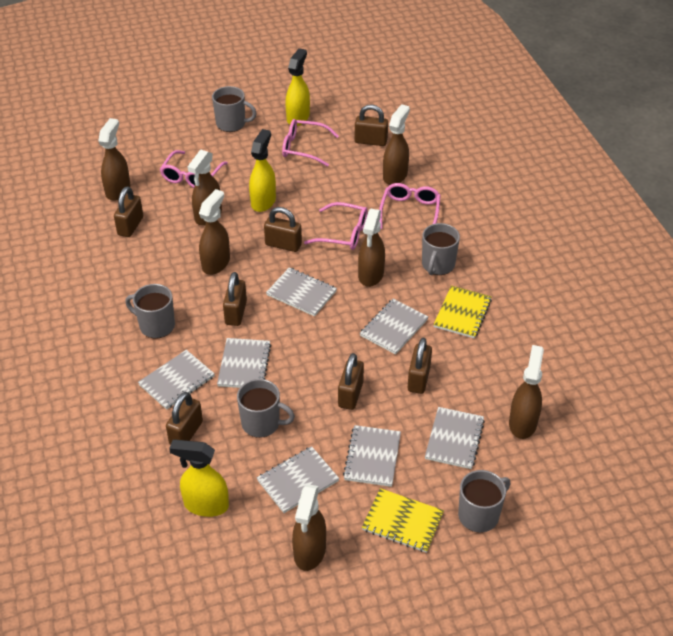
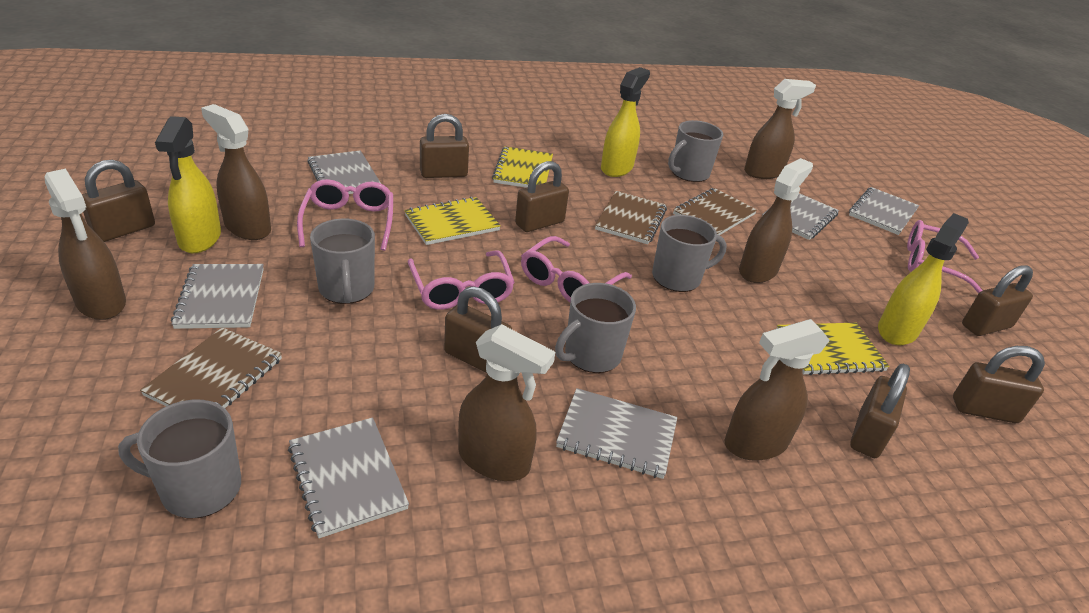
brown notebook: none = 0 -> [140,327,282,408] [595,191,667,244] [673,188,757,235] = 3
brown spray bottle: [98,118,130,201] [187,150,222,226] [199,189,230,275] [292,484,326,571] [358,209,385,287] [383,104,410,185] [509,345,544,439] = 7 -> [45,168,126,320] [201,104,271,240] [458,324,555,481] [725,319,830,461] [739,158,813,283] [744,79,816,179] = 6
grey notebook: [138,350,215,410] [217,338,271,388] [257,446,339,513] [266,268,337,316] [343,425,401,487] [360,299,429,354] [425,407,485,469] = 7 -> [171,264,264,329] [288,418,409,538] [307,150,381,194] [556,388,677,479] [762,193,839,240] [849,187,919,235] = 6
yellow notebook: [362,488,444,553] [433,285,492,338] = 2 -> [404,197,501,245] [492,146,553,188] [776,323,890,375] = 3

